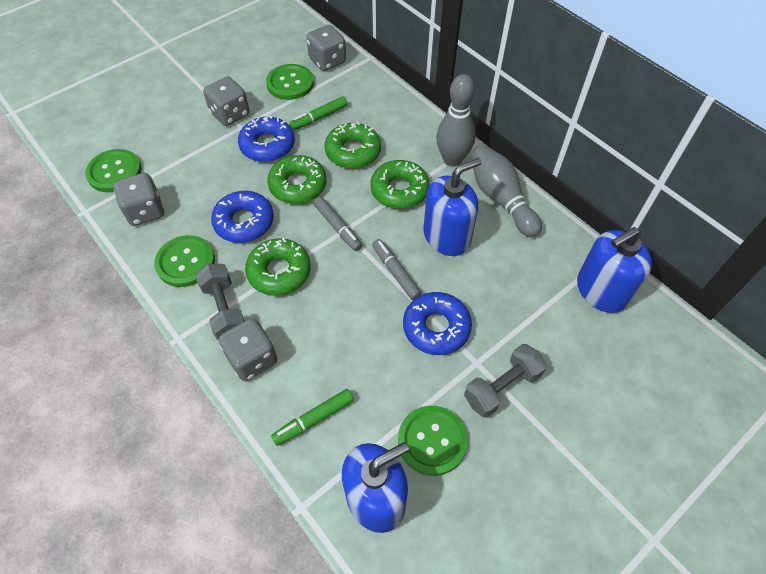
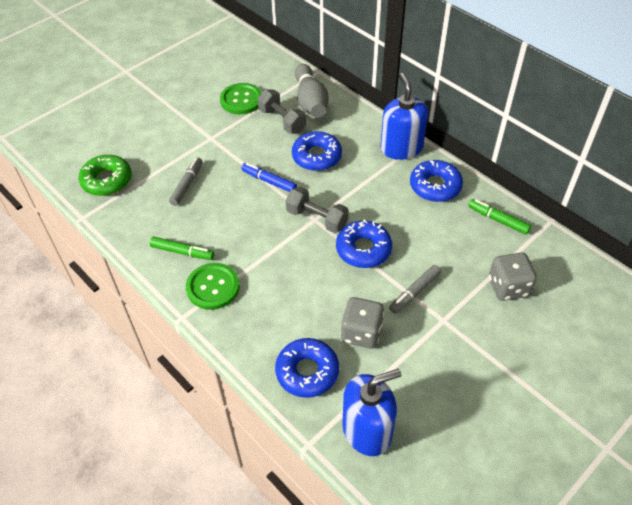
blue donut: [211,191,274,243] [238,115,295,162] [403,292,472,355] = 3 -> [275,338,339,398] [292,131,342,171] [336,220,392,268] [410,160,463,202] = 4
blue marker: none = 0 -> [241,163,297,192] = 1
blue soap dispenser: [342,442,409,533] [423,158,481,256] [577,227,652,313] = 3 -> [342,369,401,456] [380,73,428,160] = 2
green button: [85,149,142,192] [154,235,215,287] [266,64,314,100] [398,406,468,476] = 4 -> [186,263,240,310] [220,83,262,115] = 2
green donut: [245,238,311,296] [267,155,327,204] [324,121,381,168] [370,160,430,209] = 4 -> [79,155,131,196] = 1
grey bowling pin: [436,74,476,167] [471,145,542,237] = 2 -> [295,64,329,118] = 1
grey dice: [113,173,164,226] [203,76,249,126] [219,318,277,381] [306,25,346,71] = 4 -> [341,297,384,348] [489,253,537,301] = 2

